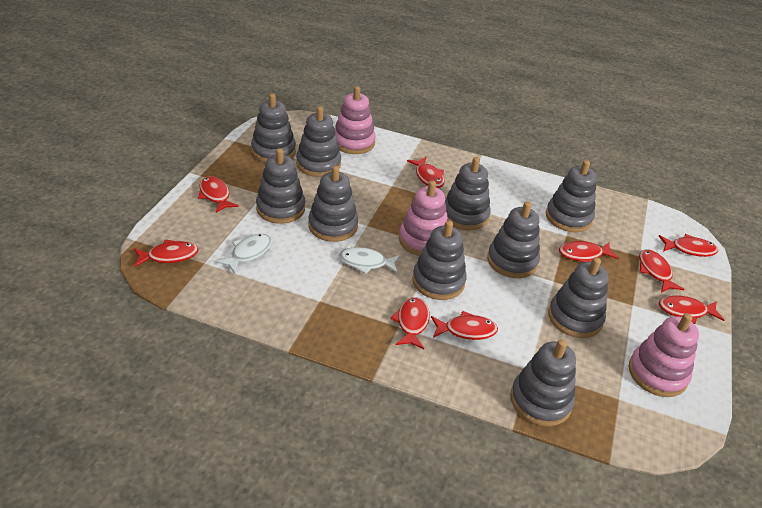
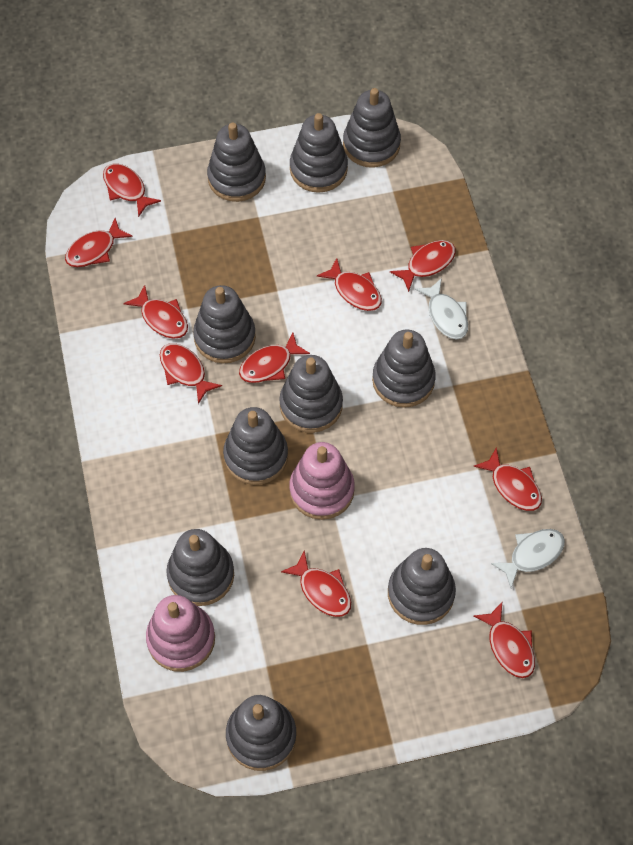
pink stacking toy: [335,86,376,154] [399,180,448,256] [629,313,699,397] = 3 -> [146,595,215,672] [289,442,355,520] = 2
red fish: [134,239,198,267] [198,176,239,213] [391,297,430,349] [407,157,445,188] [431,311,498,340] [559,241,618,262] [639,249,685,293] [659,234,718,257] [659,295,724,324] = 9 -> [65,218,133,267] [103,163,161,217] [124,285,188,339] [160,343,222,404] [239,332,310,383] [281,550,351,617] [317,258,382,311] [390,240,456,292] [473,447,542,511] [473,602,535,678] = 10

